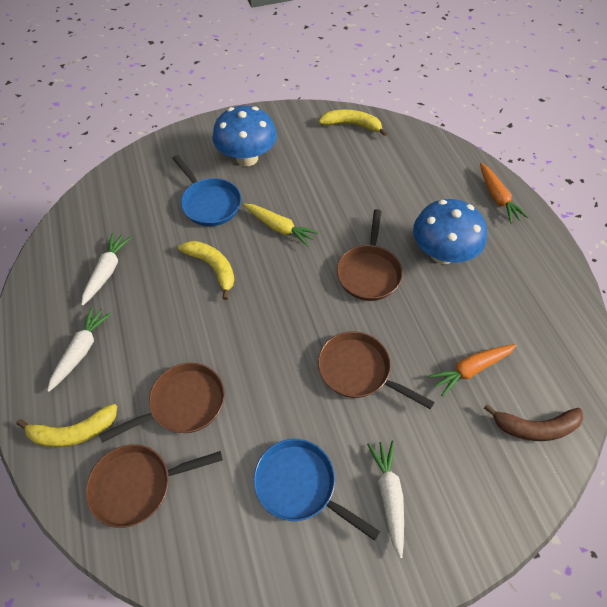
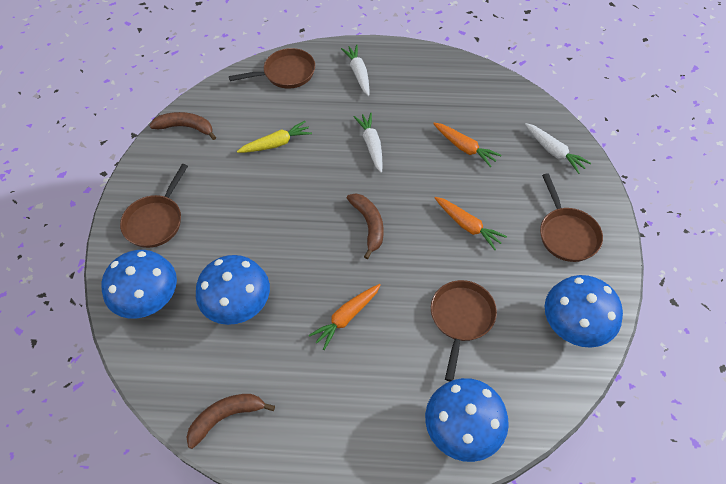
blue mushroom: [212,106,277,166] [413,199,487,264] = 2 -> [102,250,177,318] [196,255,270,325] [425,378,509,462] [545,275,623,348] = 4
blue pan: [172,155,241,226] [254,439,380,541] = 2 -> none = 0
brown banana: [484,404,583,441] = 1 -> [150,112,216,140] [186,394,275,449] [347,193,384,259] = 3
orange carrot: [428,344,517,397] [480,163,529,223] = 2 -> [309,284,381,350] [433,123,501,167] [435,197,507,250] = 3
yellow banana: [16,404,117,447] [178,241,235,300] [319,110,387,136] = 3 -> none = 0

